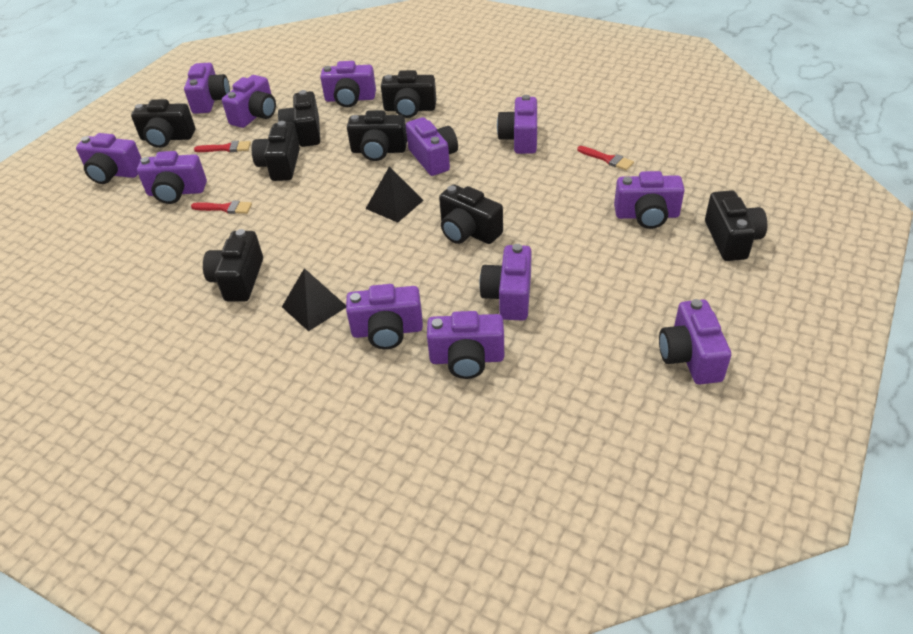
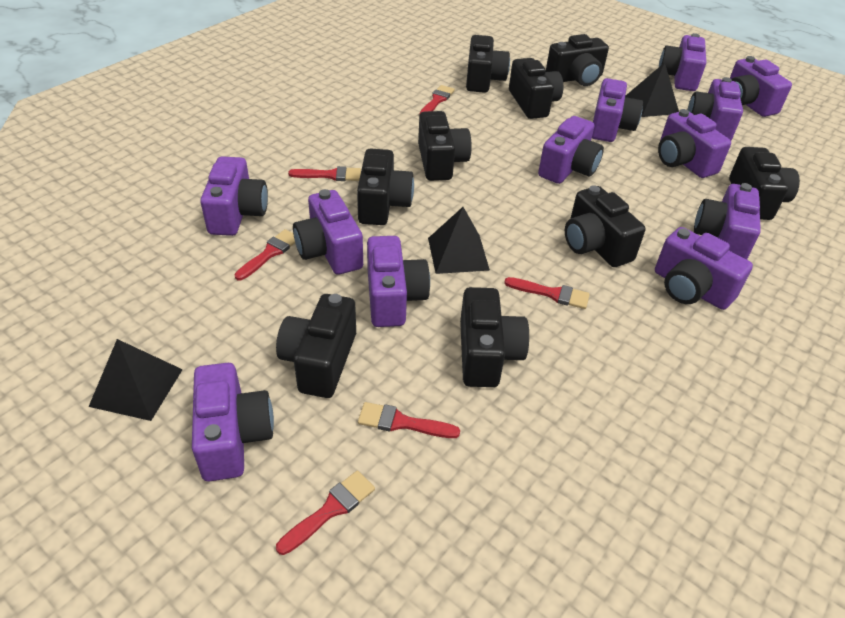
black camera: [131,99,195,148] [203,229,263,302] [252,121,300,181] [278,90,320,147] [347,110,407,161] [381,70,437,118] [439,185,503,244] [705,190,767,261] = 8 -> [276,294,356,398] [357,148,414,225] [418,111,471,181] [460,287,529,387] [466,35,510,93] [509,58,563,119] [546,34,609,86] [565,185,646,267] [729,147,800,220] = 9
black pyramid: [282,268,346,331] [366,166,424,223] = 2 -> [89,339,183,421] [428,207,490,274] [625,63,679,117] = 3
red brush: [191,201,252,214] [194,141,251,152] [577,146,634,170] = 3 -> [235,229,295,280] [276,470,375,555] [288,166,361,181] [358,402,460,438] [420,85,455,113] [504,277,590,309] = 6

